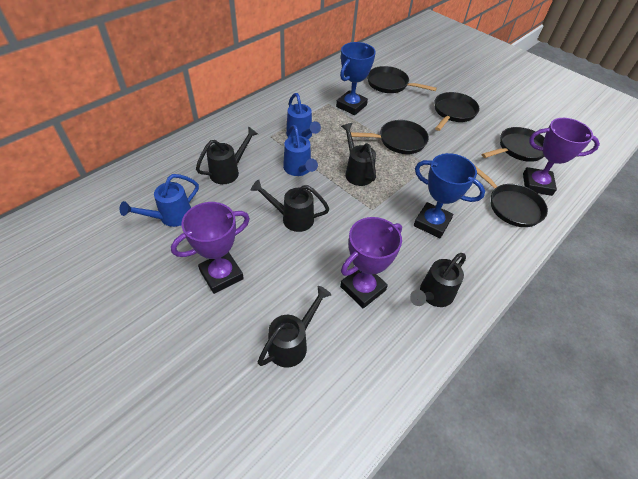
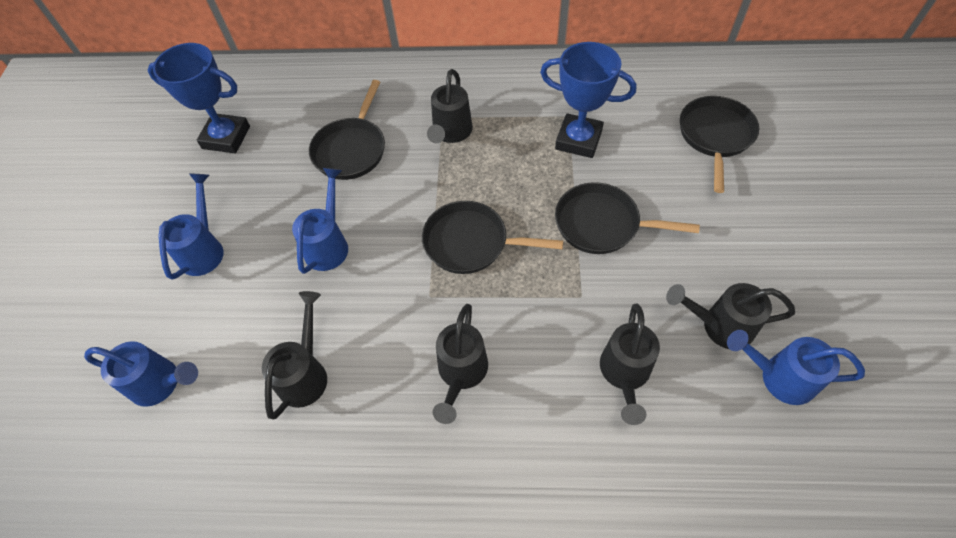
black pan: [351,120,429,154] [367,66,437,93] [434,92,480,131] [474,165,548,227] [482,127,545,162] = 5 -> [309,80,385,180] [422,201,563,274] [555,182,700,254] [680,96,759,193] = 4
blue watering can: [120,174,199,227] [283,125,318,176] [286,93,321,139] = 3 -> [84,341,198,407] [158,174,224,280] [292,168,348,274] [727,330,865,405] = 4
purple trophy: [171,202,250,294] [340,217,402,308] [523,118,600,196] = 3 -> none = 0

